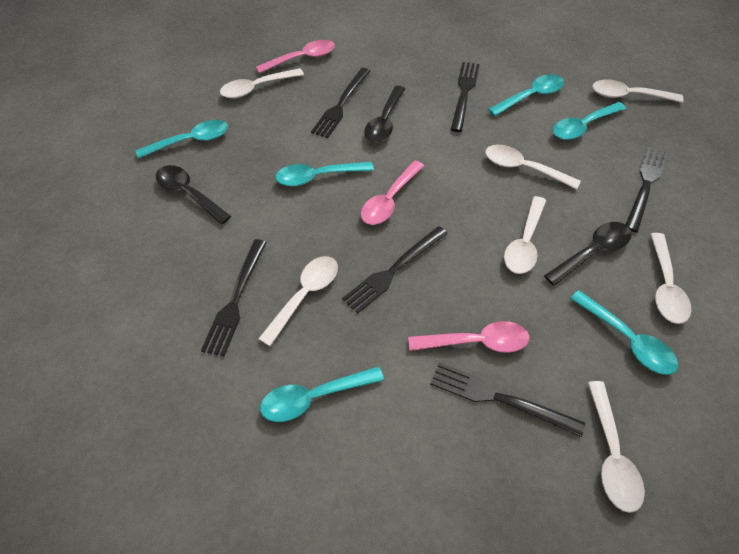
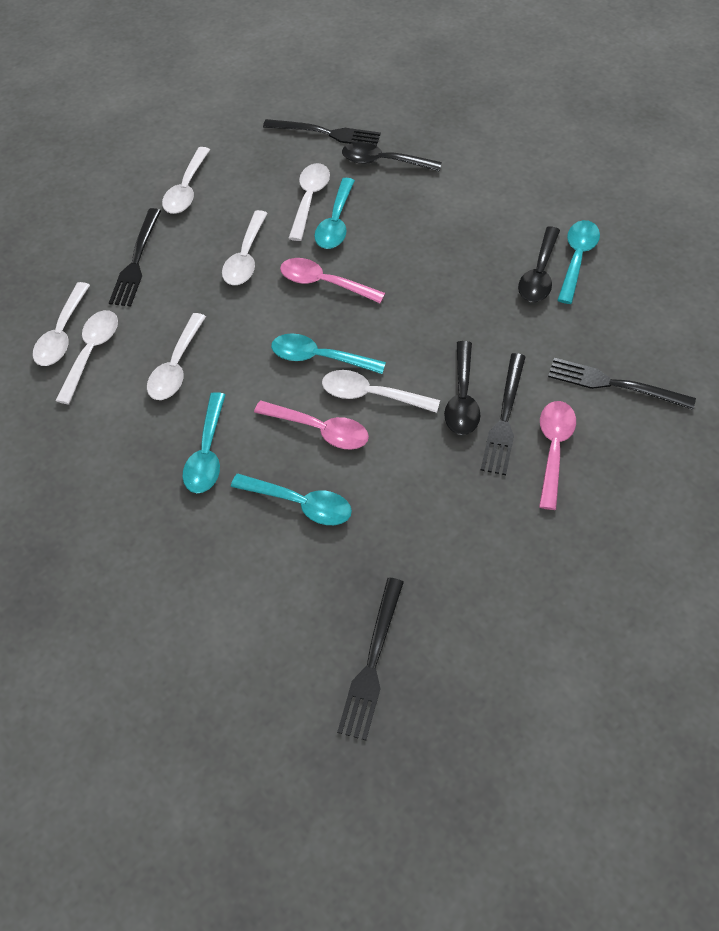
black fork: [201,239,267,357] [311,68,370,138] [342,226,448,314] [430,362,585,437] [451,62,480,132] [626,147,668,232] = 6 -> [109,208,161,307] [263,119,381,146] [337,578,404,740] [481,353,526,475] [548,358,696,410] = 5
turquoise spoon: [136,120,228,159] [260,366,384,422] [275,162,374,186] [488,74,564,116] [553,102,626,140] [570,290,678,375] = 6 -> [182,392,225,493] [231,474,352,525] [271,333,386,374] [314,178,355,249] [558,220,600,304] = 5

